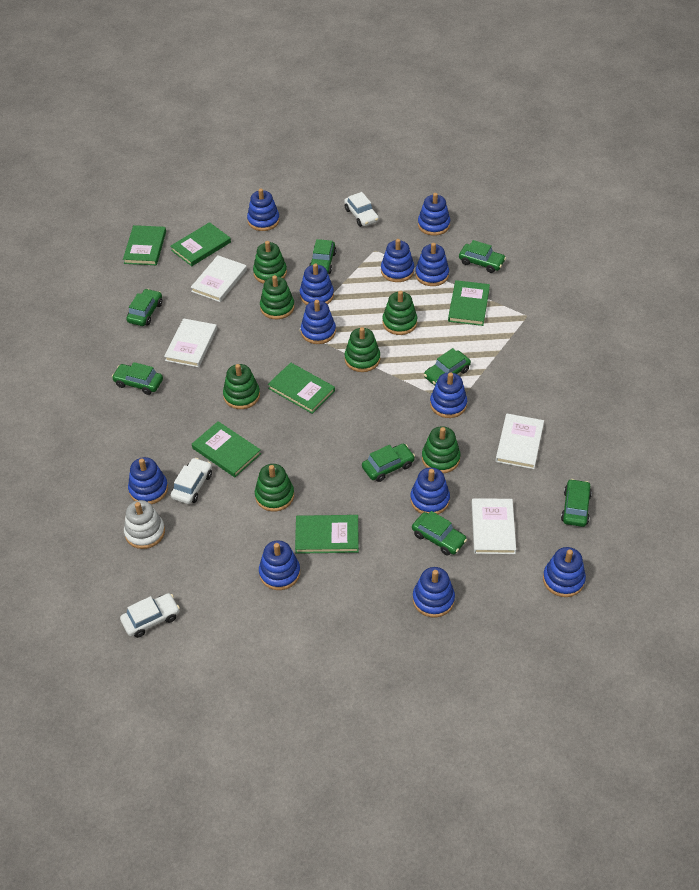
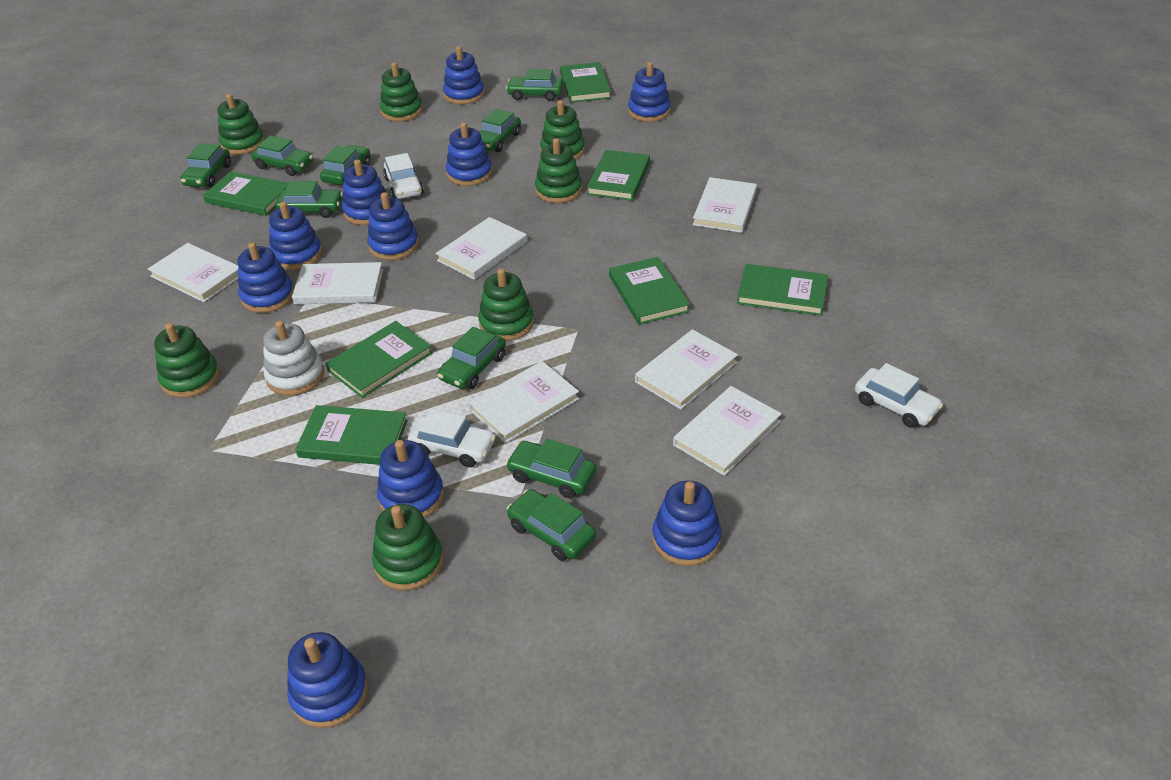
blue stacking toy: [128,457,168,504] [247,189,280,231] [259,540,300,590] [300,263,334,305] [301,300,336,344] [381,239,414,282] [410,467,450,514] [413,567,455,617] [415,243,449,286] [418,193,450,236] [430,372,467,418] [543,547,586,597] = 12 -> [238,242,294,313] [269,202,322,270] [287,632,368,728] [342,159,389,225] [367,192,419,260] [377,440,444,518] [443,46,485,104] [446,122,492,186] [628,62,671,122] [652,481,722,566] = 10
green book: [123,225,166,265] [170,222,231,266] [192,421,261,477] [268,362,335,414] [295,515,359,554] [448,280,490,326] = 6 -> [203,171,288,216] [295,405,408,465] [325,321,432,398] [560,62,611,103] [586,150,650,201] [609,257,690,325] [737,264,828,316] = 7
green car: [112,362,163,395] [126,289,162,326] [309,239,336,274] [362,444,415,482] [412,511,467,556] [424,348,471,386] [459,240,506,273] [561,479,592,527] = 8 -> [180,143,231,187] [251,136,313,176] [275,181,343,218] [320,145,371,185] [438,326,506,389] [480,109,521,152] [506,69,563,101] [506,439,596,498] [507,489,596,561] = 9
white book: [164,318,217,368] [191,255,247,302] [472,498,516,554] [496,414,544,469] = 4 -> [148,243,239,302] [292,262,383,304] [436,217,527,280] [469,361,579,443] [635,329,738,409] [673,386,782,476] [693,177,757,233] = 7

